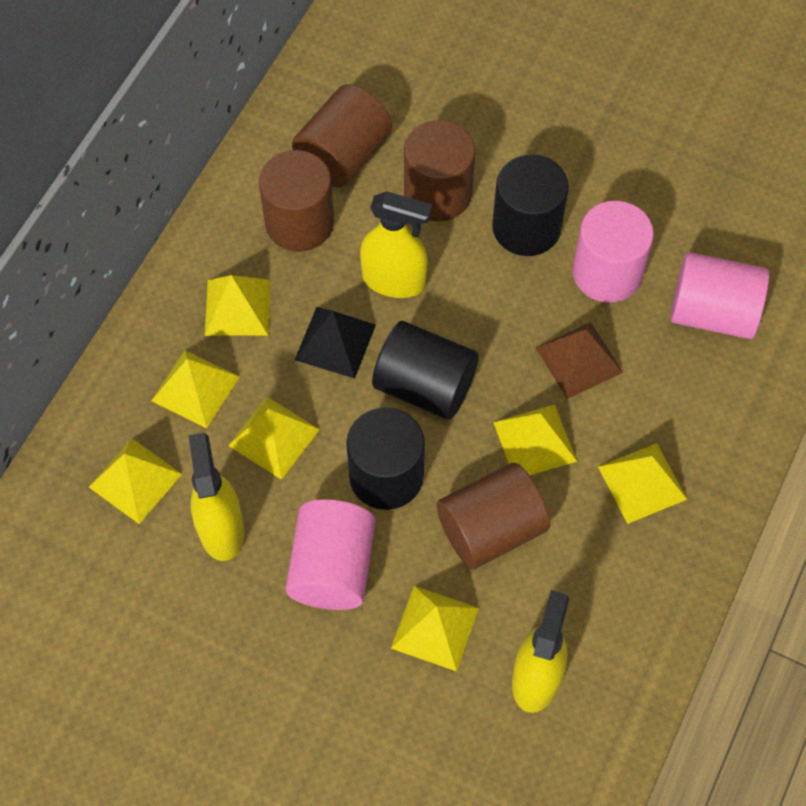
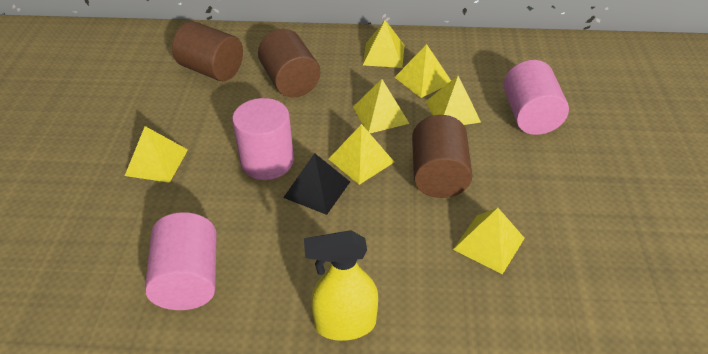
black cylinder: [346,407,425,510] [372,321,479,420] [492,154,569,256] = 3 -> none = 0
brown cylinder: [259,150,334,252] [292,84,392,187] [404,120,475,221] [437,463,550,569] = 4 -> [172,21,243,81] [258,29,320,97] [412,115,472,198] = 3
brown pyramid: [536,322,623,399] = 1 -> none = 0
yellow spray bottle: [188,433,244,561] [360,191,432,298] [512,590,569,713] = 3 -> [304,230,378,341] = 1

